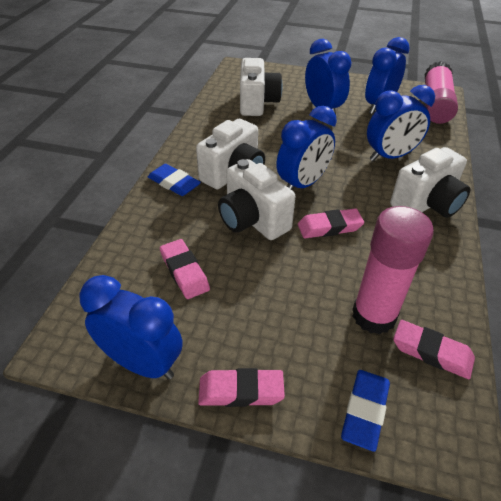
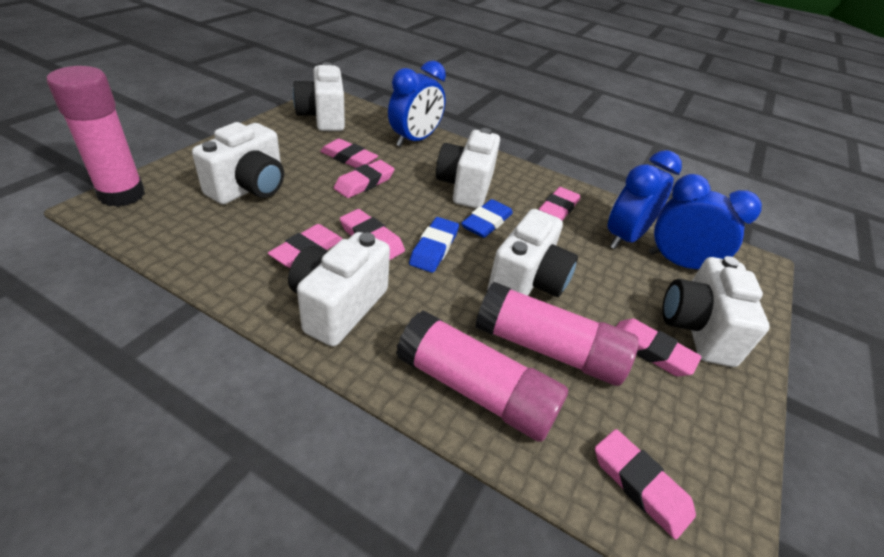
blue clock: [79,275,183,379] [276,106,337,190] [305,39,352,114] [365,37,410,114] [367,85,435,161] = 5 -> [388,61,446,147] [608,150,682,249] [649,174,762,269] = 3
pink eraser: [160,239,210,299] [198,368,285,407] [298,208,364,238] [393,320,475,379] = 4 -> [268,224,342,268] [320,139,378,168] [334,160,395,198] [340,209,405,261] [539,187,580,221] [595,429,696,540] [616,319,702,376] = 7
pink glue stick: [352,206,434,334] [425,61,458,124] = 2 -> [47,66,145,207] [396,310,568,442] [475,282,639,386] = 3
white camera: [196,119,265,189] [218,159,296,240] [240,58,282,116] [390,147,471,218] = 4 -> [192,122,284,205] [288,232,390,347] [293,62,345,131] [436,128,500,209] [487,209,578,297] [662,256,770,367] = 6

